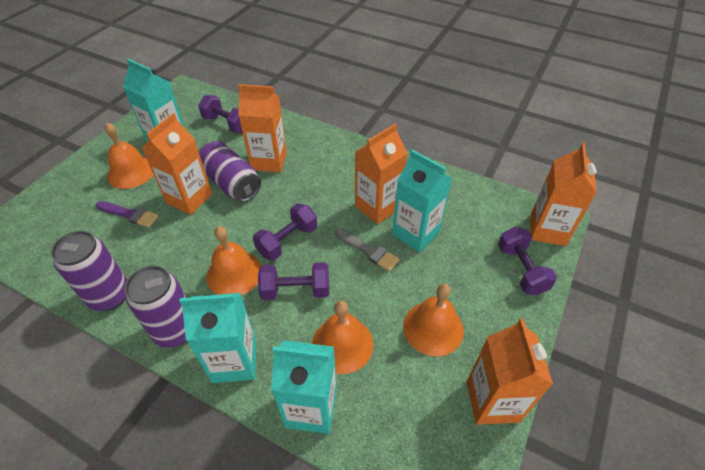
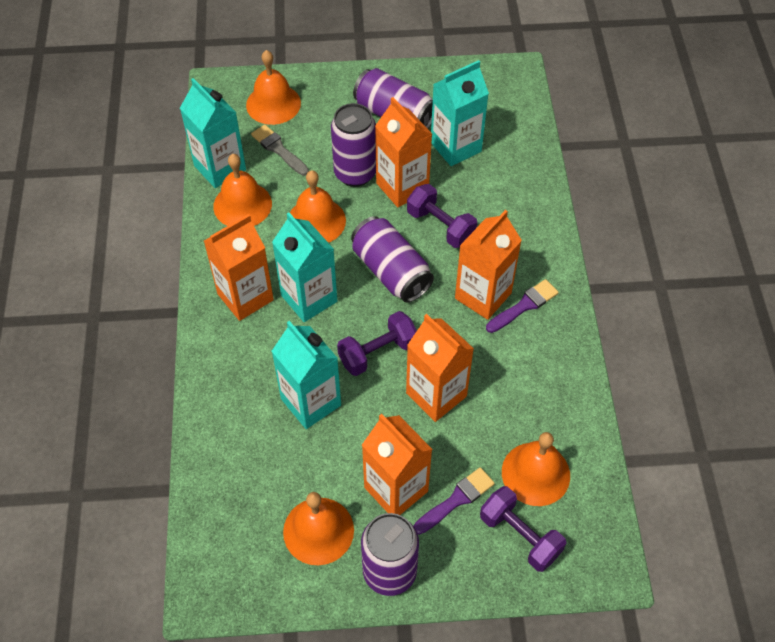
orange bell: [105,123,153,189] [206,226,261,295] [312,301,373,374] [403,283,464,357] = 4 -> [213,154,272,226] [246,50,301,125] [283,492,354,565] [290,170,346,243] [502,432,570,506] = 5
purple brush: [96,201,159,227] = 1 -> [413,467,495,535] [486,279,559,333] = 2
purple can: [51,231,127,311] [125,266,187,348] [198,141,261,202] = 3 -> [331,103,376,187] [351,216,434,302] [353,68,433,129] [361,513,419,596] = 4
purple dumbbell: [198,95,242,133] [253,203,317,260] [258,262,329,300] [498,227,557,295] = 4 -> [337,311,417,376] [407,184,477,248] [480,486,566,572] = 3

